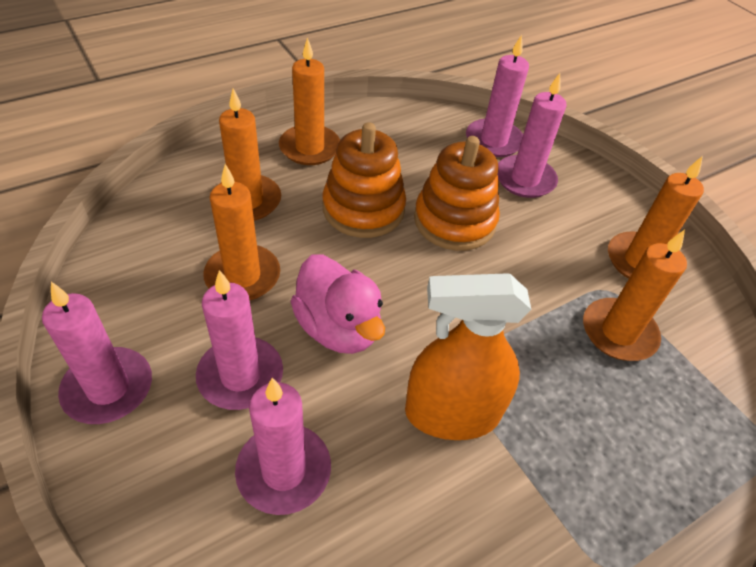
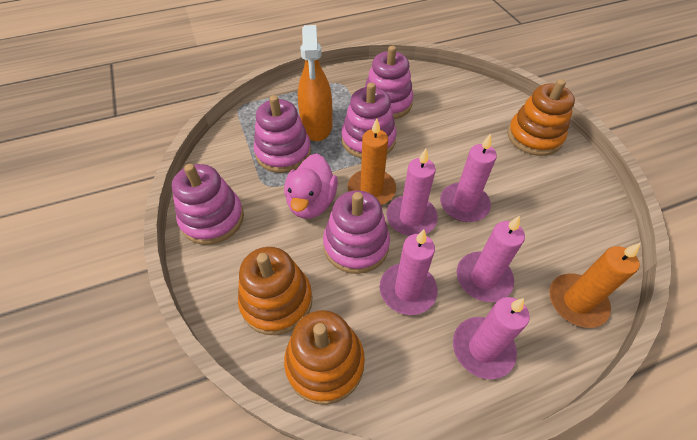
orange candle: [203,164,280,300] [219,89,281,221] [279,37,340,165] [583,230,687,361] [608,156,704,279] = 5 -> [348,118,396,205] [549,243,641,328] = 2
orange stacking toy: [322,122,406,238] [414,136,500,251] = 2 -> [238,247,313,335] [284,310,365,405] [508,79,575,156] = 3
pink stacking toy: none = 0 -> [172,164,244,245] [254,95,311,173] [323,190,390,274] [341,82,397,159] [365,46,413,119] = 5

